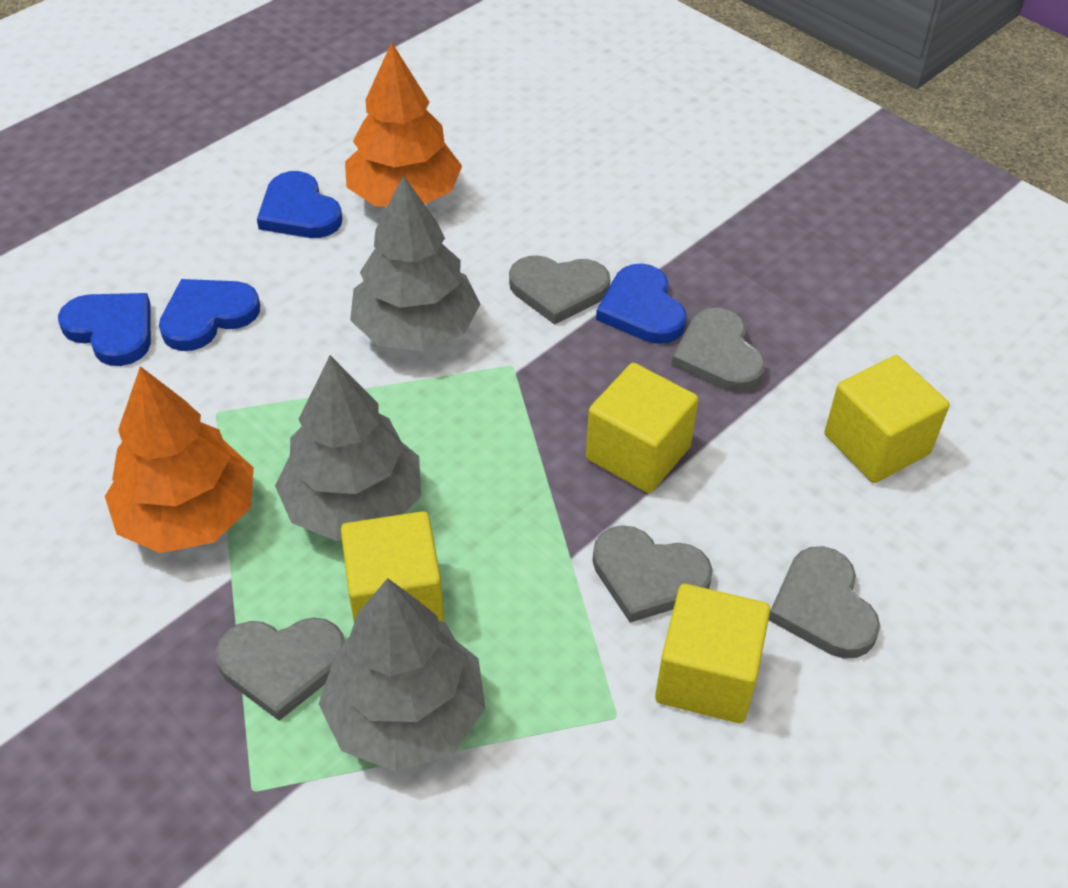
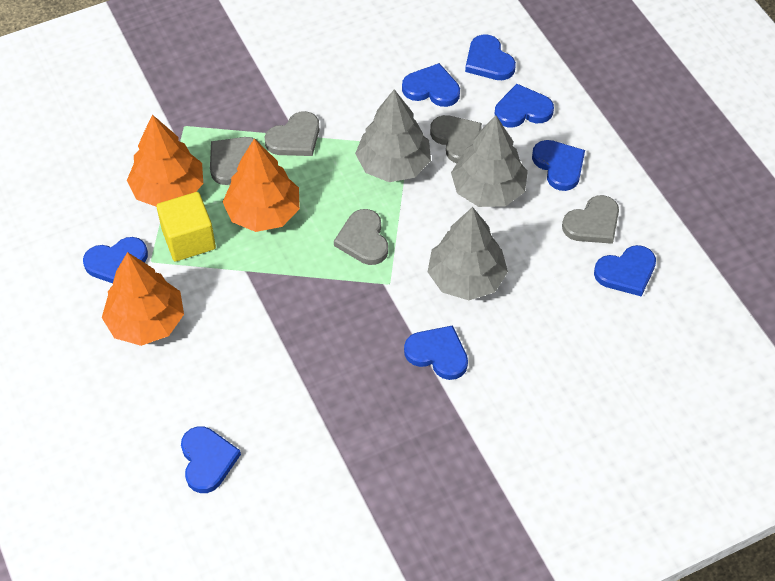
blue heart: [58,293,151,366] [159,279,260,351] [257,171,342,238] [596,263,687,344] = 4 -> [83,237,148,283] [181,426,241,493] [402,63,460,107] [404,325,468,380] [465,34,516,80] [495,84,554,128] [532,140,585,191] [594,245,656,296] = 8
orange tree: [105,366,254,553] [345,42,462,207] = 2 -> [102,252,184,346] [127,115,203,206] [223,139,300,232] = 3
yellow cube: [341,511,444,622] [586,363,699,493] [655,584,770,723] [824,355,950,483] = 4 -> [156,192,216,261] = 1

